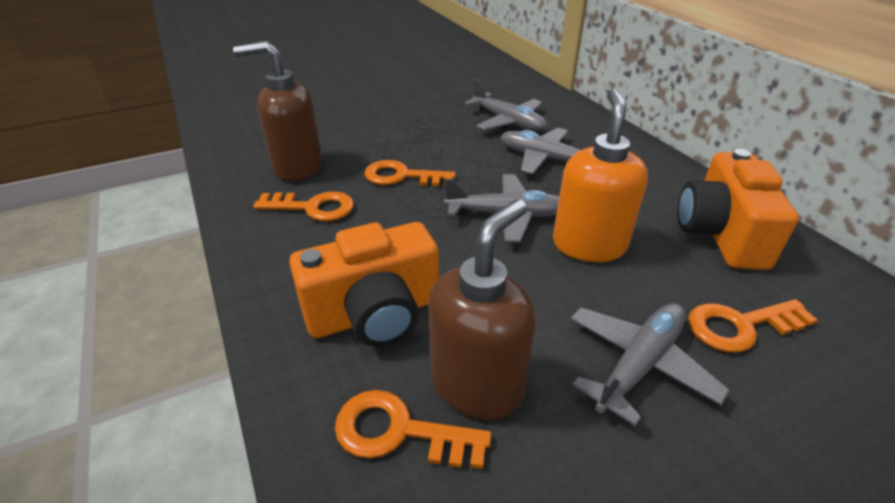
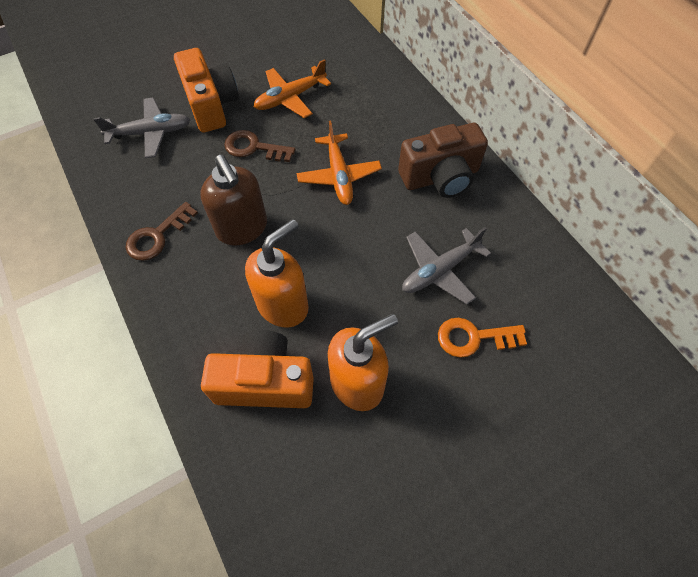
brown camera: none = 0 -> [398,123,488,198] = 1
brown key: none = 0 -> [126,202,198,261] [224,130,296,162] = 2
brown soap dispenser: [233,41,322,181] [428,199,536,420] = 2 -> [200,155,267,246] = 1
grey plane: [444,174,559,242] [465,79,547,131] [500,128,595,174] [570,303,730,426] = 4 -> [93,98,190,158] [402,227,491,305] = 2
orange key: [253,192,354,221] [335,390,492,469] [364,160,455,186] [688,299,818,353] = 4 -> [438,318,527,358] = 1
orange plane: none = 0 -> [254,59,331,118] [296,121,382,205] = 2
orange soap dispenser: [553,89,648,262] = 1 -> [245,219,309,328] [328,314,398,411] = 2

